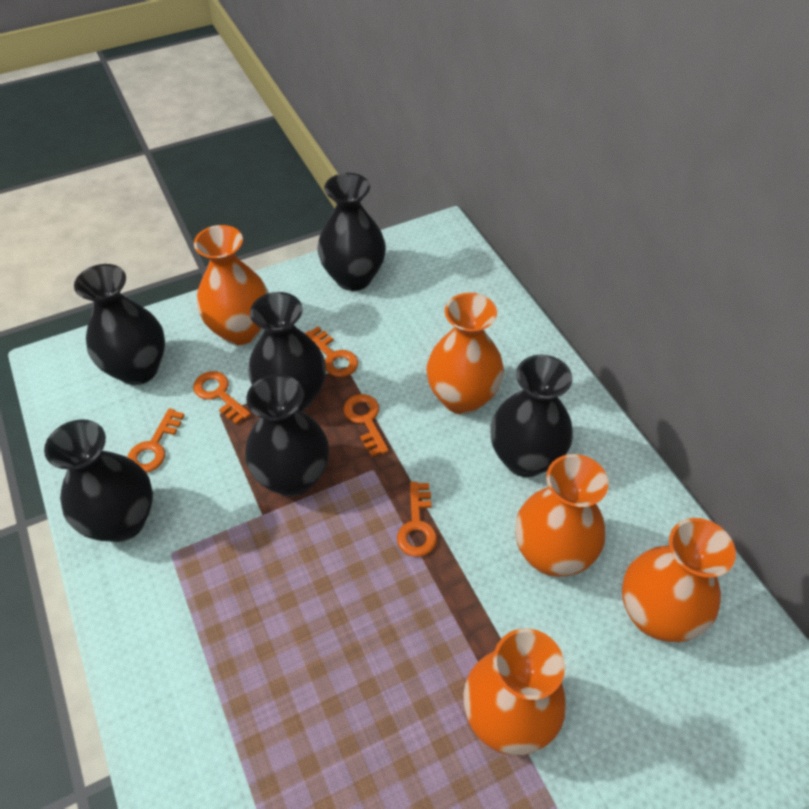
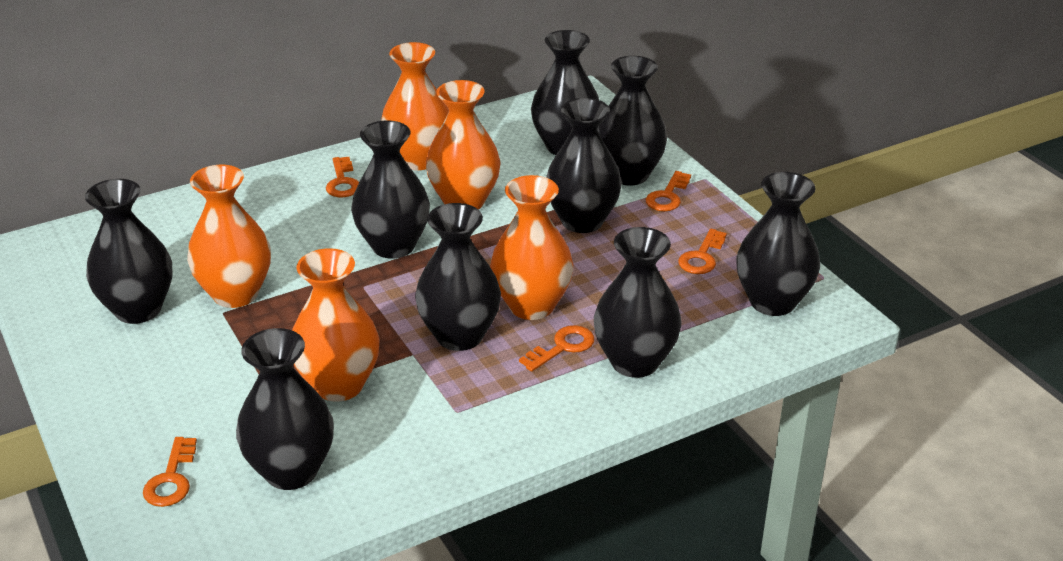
black vase: [44,419,153,542] [74,264,165,385] [245,374,329,497] [248,292,326,411] [318,173,386,291] [490,355,573,477] = 6 -> [85,179,172,324] [236,328,334,490] [351,120,430,259] [415,203,501,351] [531,30,599,155] [546,98,622,233] [594,227,682,378] [597,56,667,186] [736,172,820,316] = 9

